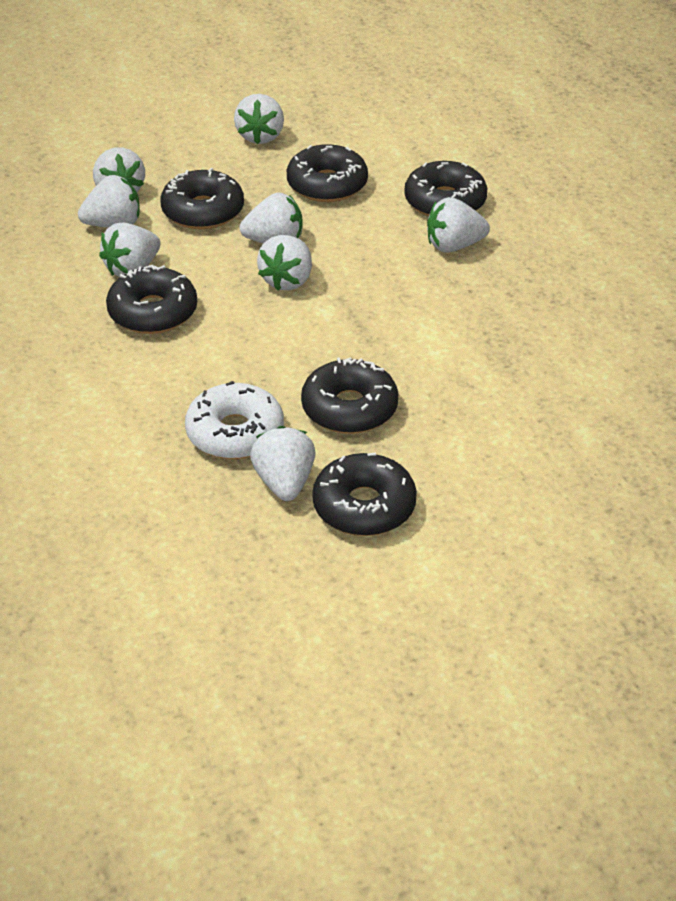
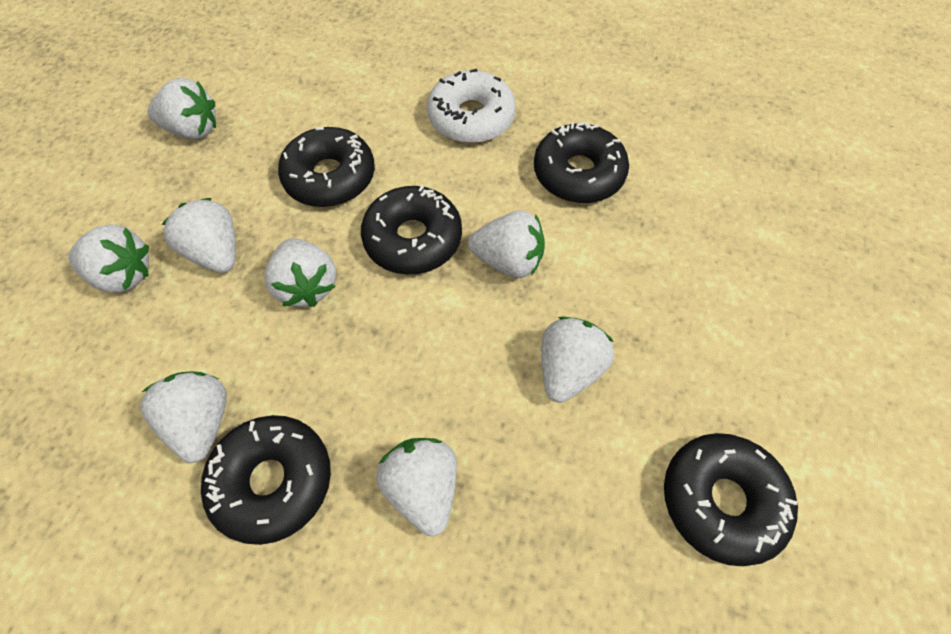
black donut: [106,265,197,334] [160,168,244,229] [287,144,368,202] [301,357,398,434] [312,452,417,536] [404,161,487,217] = 6 -> [201,415,331,545] [278,127,375,207] [361,185,462,275] [534,122,629,203] [664,433,798,566] = 5

